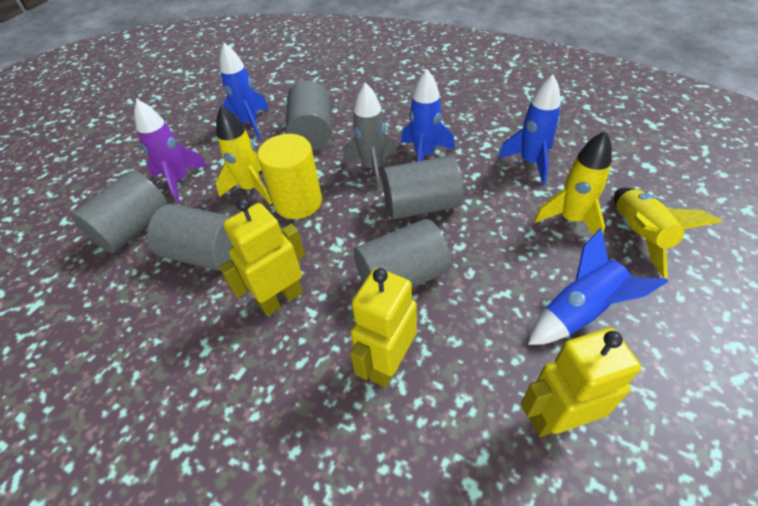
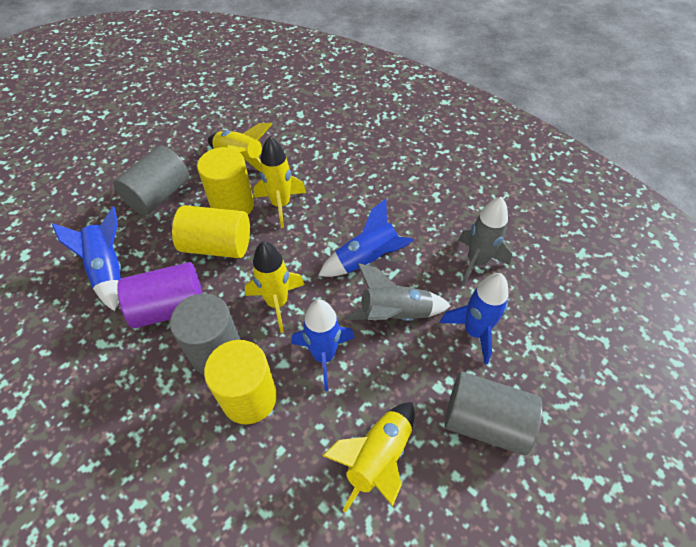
grey cylinder: [71,170,168,253] [147,204,234,271] [286,81,331,151] [354,219,451,288] [382,156,463,219] = 5 -> [113,146,189,215] [170,294,241,375] [445,372,543,455] = 3
grey rocket: [343,83,397,190] = 1 -> [345,263,451,321] [458,197,512,285] = 2
purple cylinder: none = 0 -> [117,262,203,328] = 1
purple rocket: [134,99,208,203] = 1 -> none = 0
yellow cylinder: [257,134,322,219] = 1 -> [172,205,250,258] [197,147,254,215] [204,340,277,425] = 3
yellow robot: [219,198,305,316] [350,268,417,388] [521,327,641,437] = 3 -> none = 0
yellow rocket: [216,106,272,205] [534,130,612,235] [614,188,722,278] = 3 -> [208,123,272,172] [245,241,305,333] [254,136,306,228] [322,402,415,513] = 4

